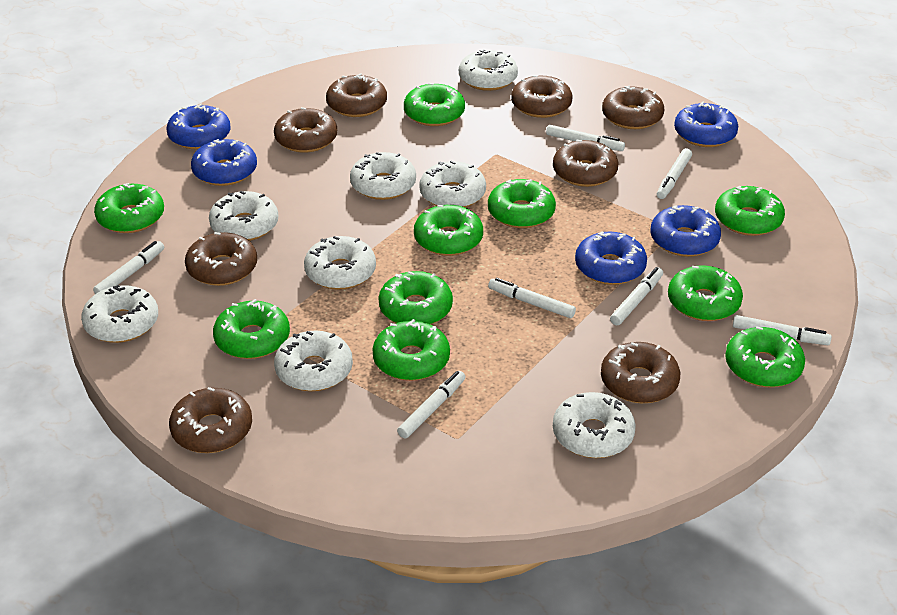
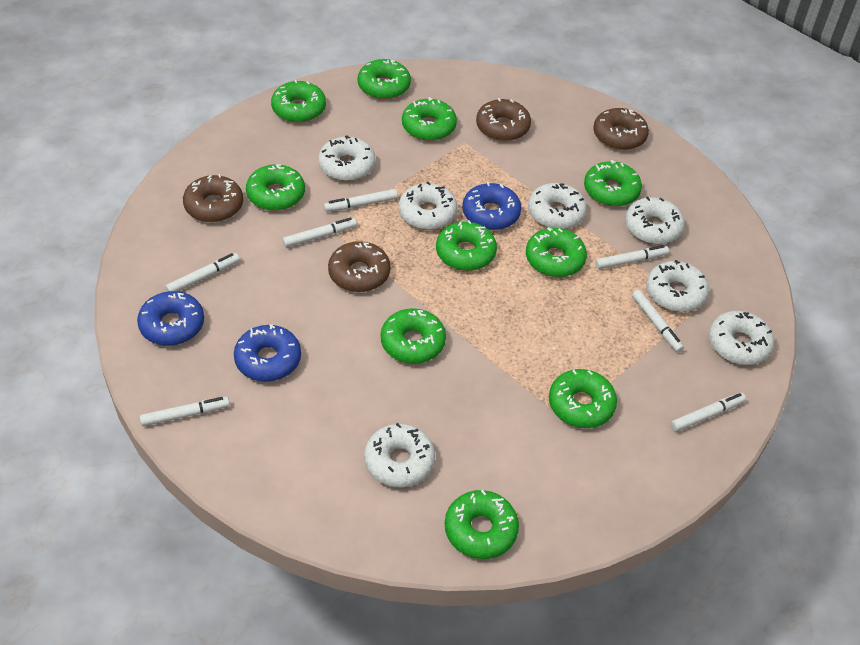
blue donut: [167,104,230,149] [191,139,257,186] [575,231,647,285] [650,205,721,257] [674,101,738,147] = 5 -> [137,291,204,346] [234,324,301,382] [462,182,521,230] = 3
brown donut: [169,387,252,453] [185,232,257,286] [274,107,337,153] [326,73,387,117] [511,75,572,118] [553,140,618,187] [601,342,680,403] [602,86,664,129] = 8 -> [183,174,243,222] [328,241,391,292] [476,98,531,141] [593,108,649,150] = 4
white donut: [81,285,158,343] [209,191,278,241] [274,331,353,391] [304,236,376,290] [350,152,416,200] [419,161,486,208] [459,49,518,91] [553,392,636,458] = 8 -> [318,135,375,181] [364,423,435,488] [398,182,458,230] [528,183,587,229] [625,197,685,244] [646,260,709,312] [709,311,774,365] = 7

